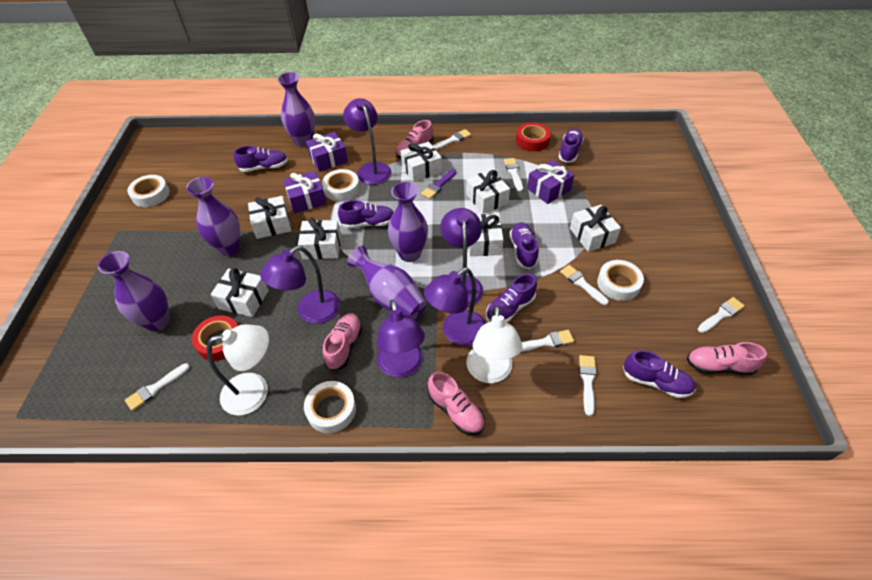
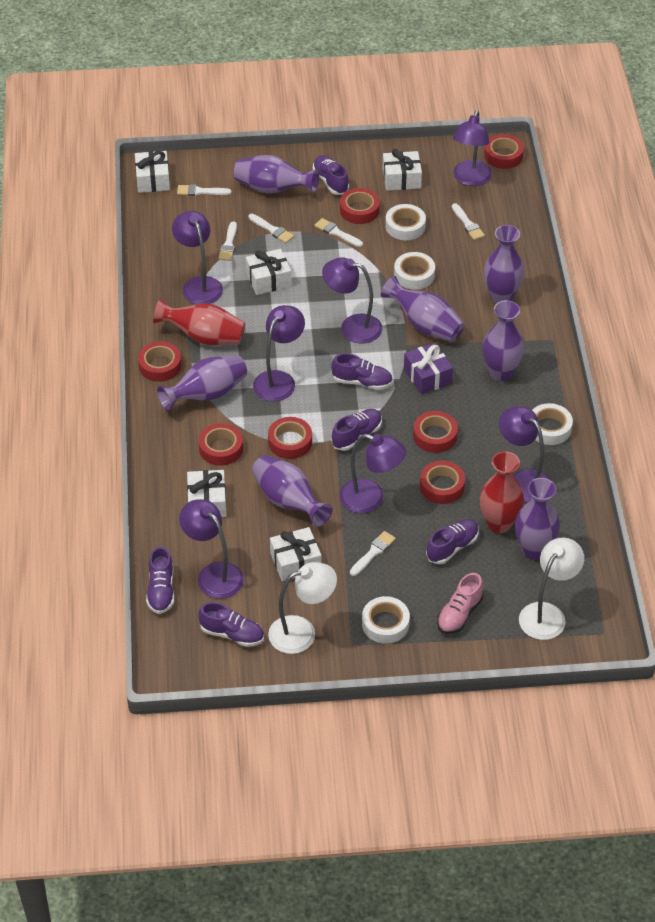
pink shoe: [323,313,362,371] [396,120,434,159] [428,372,485,435] [687,342,767,375] = 4 -> [437,573,484,634] = 1
purple brush: [421,169,456,199] = 1 -> none = 0
purple gift: [283,171,327,213] [306,132,348,172] [527,160,574,204] = 3 -> [404,343,453,395] = 1
purple lamp: [260,246,340,324] [343,98,391,185] [376,300,425,378] [424,268,486,346] [440,208,483,307] = 5 -> [172,211,223,304] [179,499,244,599] [253,305,305,402] [322,257,382,344] [339,434,406,513] [453,110,492,186] [499,406,551,503] = 7
purple vase: [98,251,170,331] [186,177,240,256] [277,72,315,147] [347,246,427,319] [388,182,428,262] = 5 -> [157,355,247,411] [234,155,319,193] [252,455,333,527] [381,276,465,342] [482,300,524,381] [484,225,524,304] [515,478,560,560] = 7
red tape: [192,315,238,361] [516,122,551,151] = 2 -> [138,342,182,382] [199,423,243,466] [268,417,312,459] [340,188,380,224] [413,411,458,453] [420,461,465,504] [484,134,524,169] = 7
red vase: none = 0 -> [153,299,245,345] [480,451,524,533] = 2
white brush: [125,363,190,411] [432,129,471,150] [504,158,523,192] [521,330,574,352] [560,265,609,305] [579,355,596,416] [698,297,745,333] = 7 -> [177,184,232,196] [218,221,237,261] [249,214,294,243] [315,218,363,247] [350,531,396,576] [452,203,485,240] = 6
white gift: [210,268,269,317] [248,196,291,239] [298,218,341,260] [401,142,442,182] [466,169,510,214] [468,214,503,256] [570,205,621,252] = 7 -> [135,151,170,193] [187,470,227,517] [246,249,291,295] [270,527,322,581] [383,149,422,191] = 5

